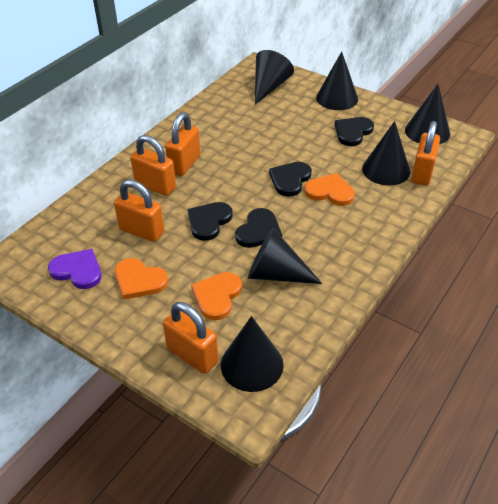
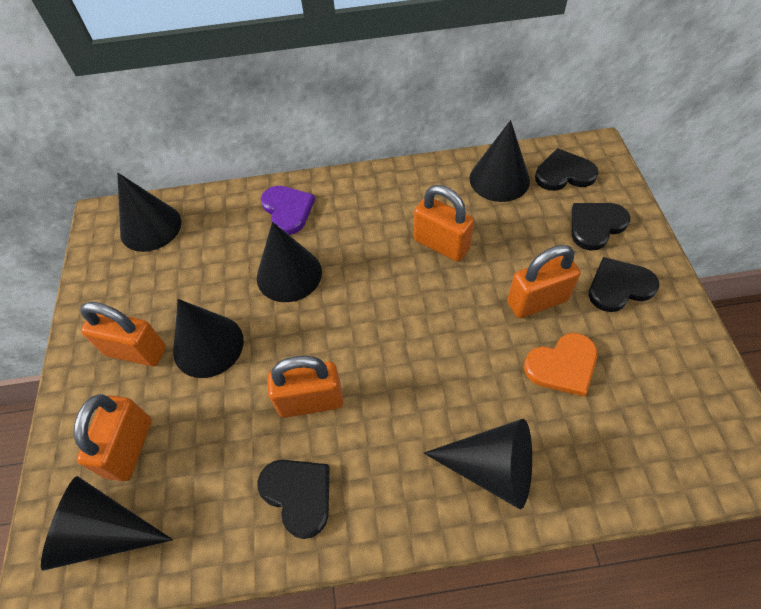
orange heart: [115,258,168,300] [191,272,242,320] [304,173,355,206] = 3 -> [524,333,598,397] = 1

